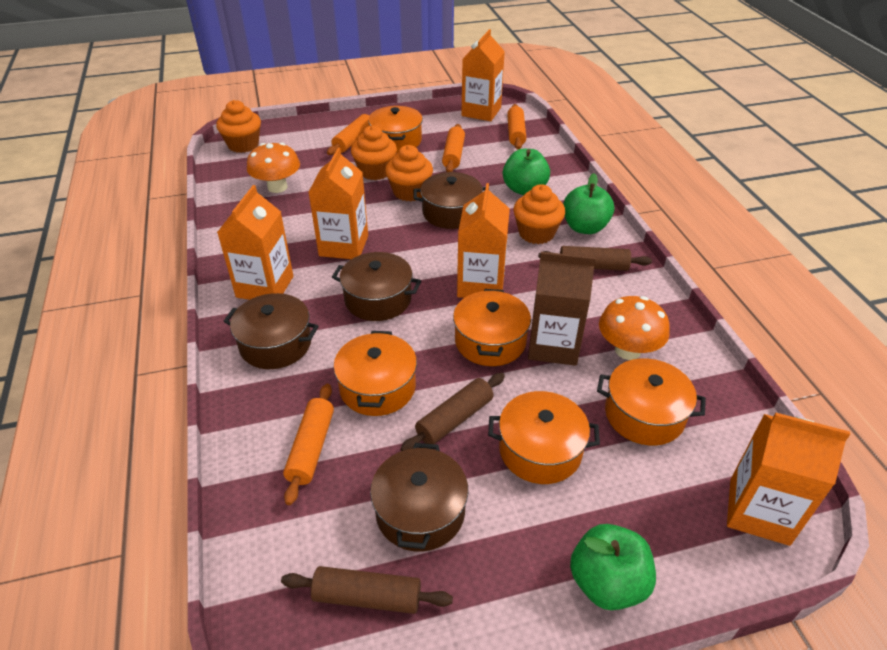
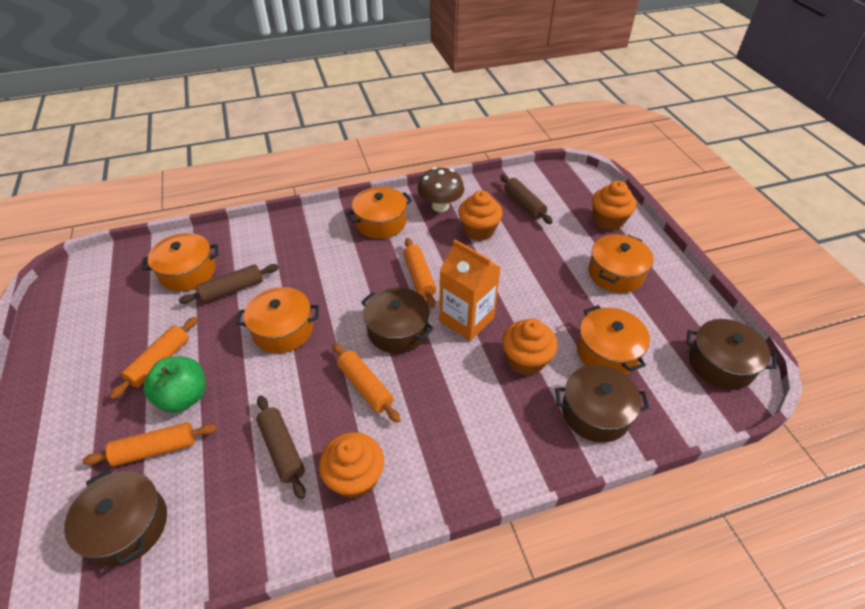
brown carton: [528,252,596,366] = 1 -> none = 0
brown mushroom: none = 0 -> [417,167,464,212] = 1
green apple: [503,149,550,195] [563,173,614,234] [570,524,656,610] = 3 -> [143,357,206,413] = 1
orange carton: [217,185,293,300] [309,148,368,259] [457,183,510,298] [461,29,505,121] [727,413,850,546] = 5 -> [439,240,501,341] = 1
orange mushroom: [247,143,300,193] [599,296,670,360] = 2 -> none = 0

